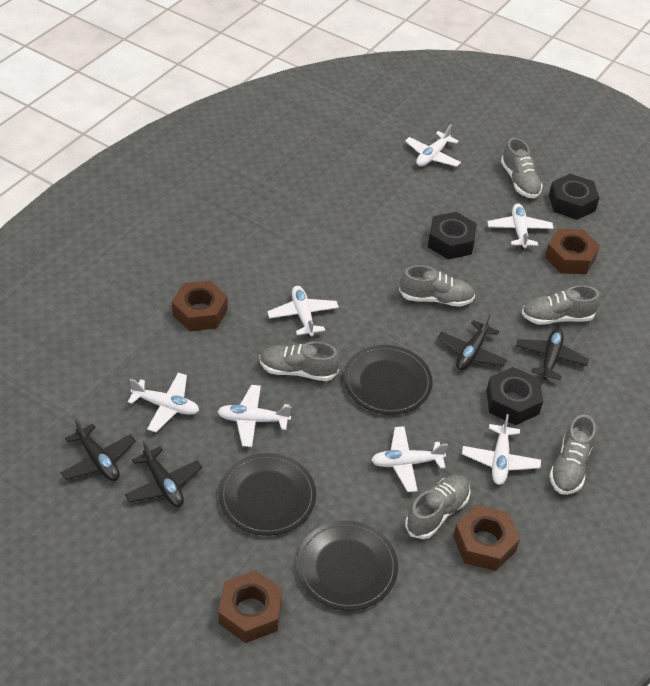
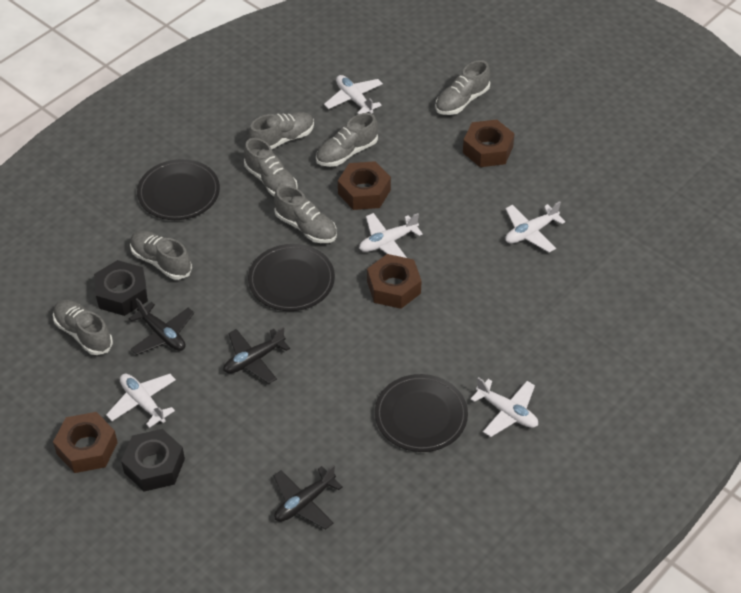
black nut: [428,212,477,260] [486,367,543,425] [549,174,600,220] = 3 -> [94,260,148,316] [121,429,185,492] = 2
black plane: [61,418,136,481] [125,440,202,507] [438,313,507,370] [516,328,589,380] = 4 -> [129,298,194,355] [223,327,290,384] [274,465,343,529] = 3
grey shoe: [259,342,340,381] [399,265,475,307] [405,475,470,539] [501,138,543,198] [522,285,600,325] [549,414,596,495] = 6 -> [53,300,113,355] [130,231,192,280] [244,138,298,196] [248,112,314,149] [274,186,337,243] [316,113,378,167] [435,60,490,115] = 7
white plane: [128,373,199,432] [217,385,292,447] [267,286,339,337] [371,426,448,492] [405,125,461,167] [462,414,541,485] [487,204,554,249] = 7 -> [106,374,176,428] [324,75,383,114] [359,213,423,258] [471,377,538,437] [505,201,565,253] = 5

